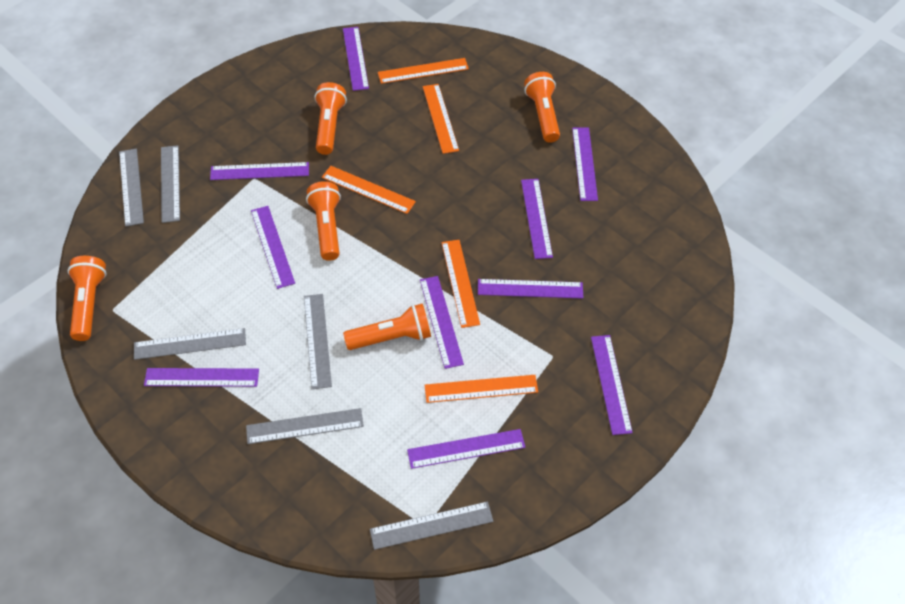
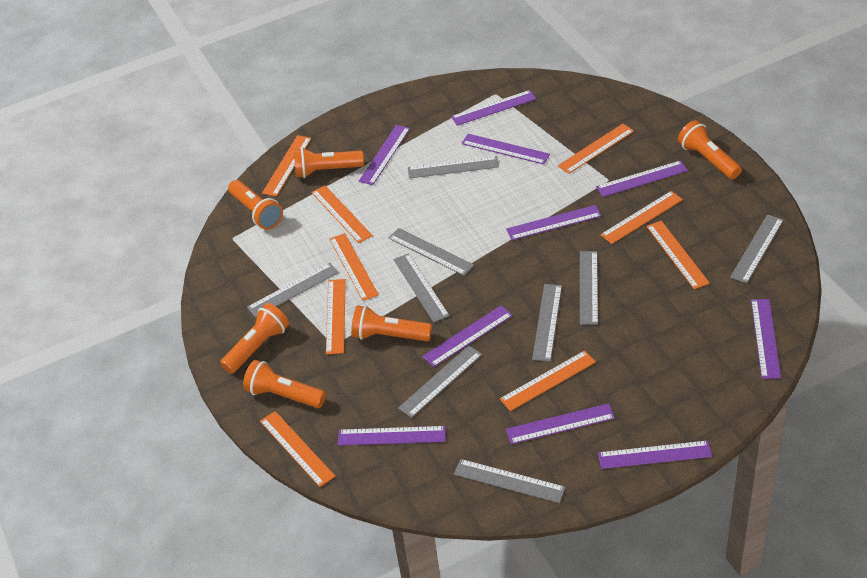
grey ruler: [119,149,144,226] [134,328,246,360] [161,145,180,223] [246,408,364,444] [304,294,332,389] [370,501,493,550] = 6 -> [247,263,339,318] [388,228,474,276] [393,253,450,323] [398,345,482,418] [408,156,499,179] [454,459,566,503] [532,284,562,362] [580,251,598,325] [730,215,784,283] = 9
orange flashlight: [68,256,107,341] [306,181,341,261] [314,82,347,155] [343,303,431,350] [524,72,560,143] = 5 -> [220,303,289,374] [228,180,283,230] [243,360,326,408] [294,147,364,178] [351,305,432,341] [678,120,742,179] = 6
orange ruler: [322,166,416,214] [378,58,469,84] [423,84,459,154] [425,375,538,403] [442,240,480,328] = 5 -> [260,411,336,487] [262,135,312,197] [311,185,373,243] [326,279,346,355] [329,233,379,301] [500,350,596,411] [558,124,634,174] [600,191,683,244] [646,221,710,289] = 9

